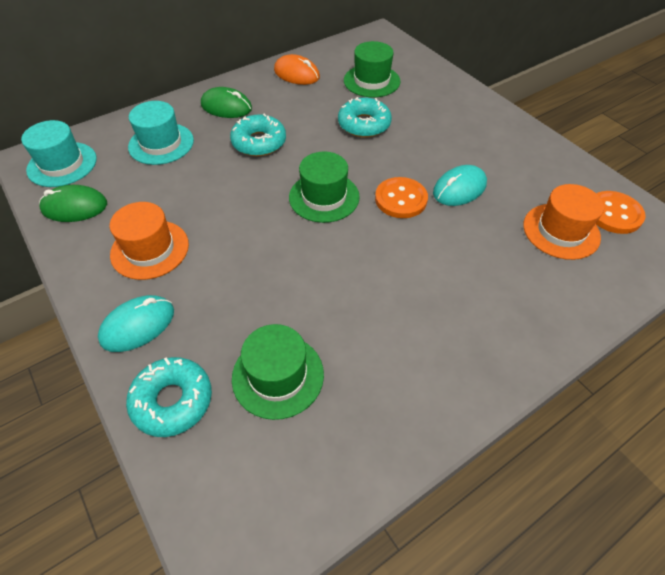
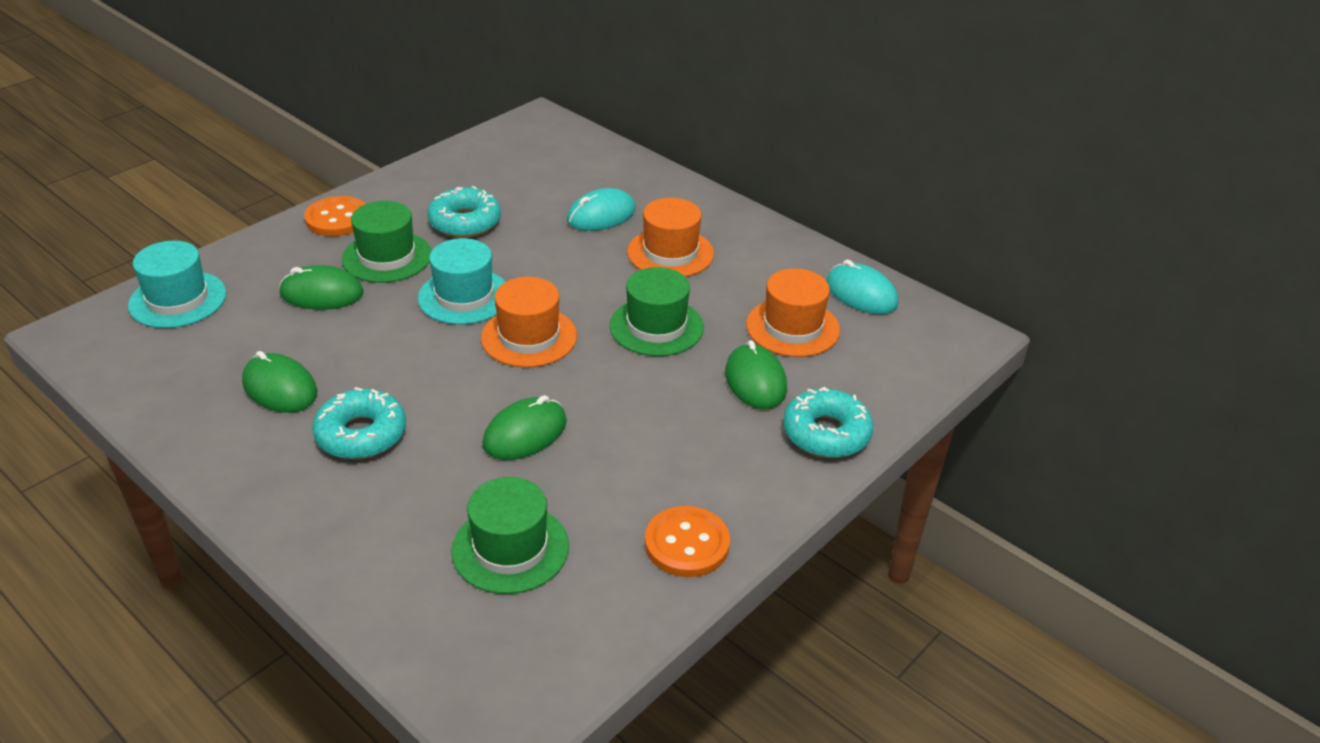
green mouse: [39,185,107,222] [201,87,252,118] = 2 -> [242,351,318,413] [279,265,363,310] [483,395,567,460] [725,340,787,409] = 4
orange hat: [109,202,189,280] [523,184,604,260] = 2 -> [481,277,577,368] [627,198,714,277] [746,268,840,357] = 3
orange mouse: [274,54,320,85] = 1 -> none = 0

